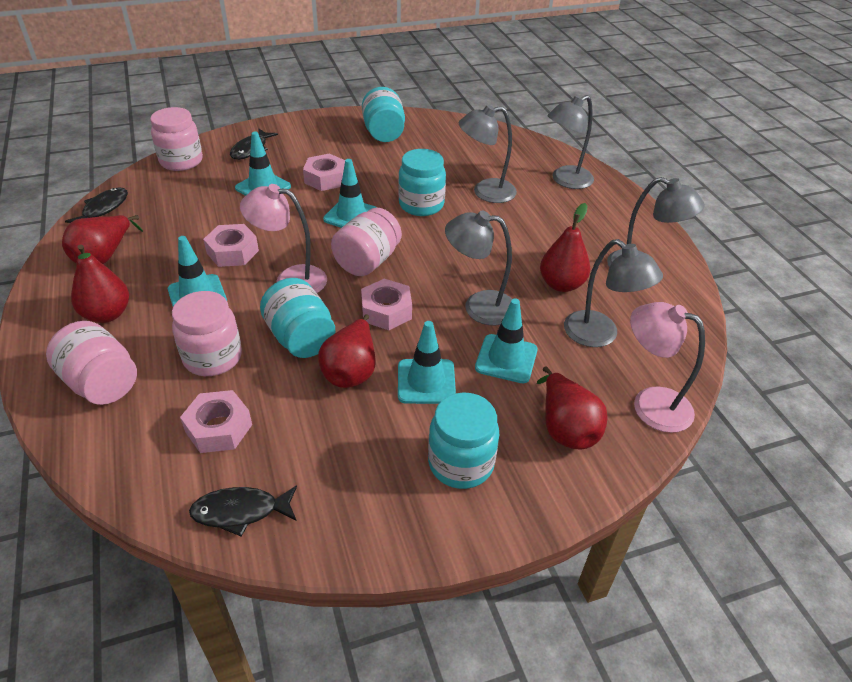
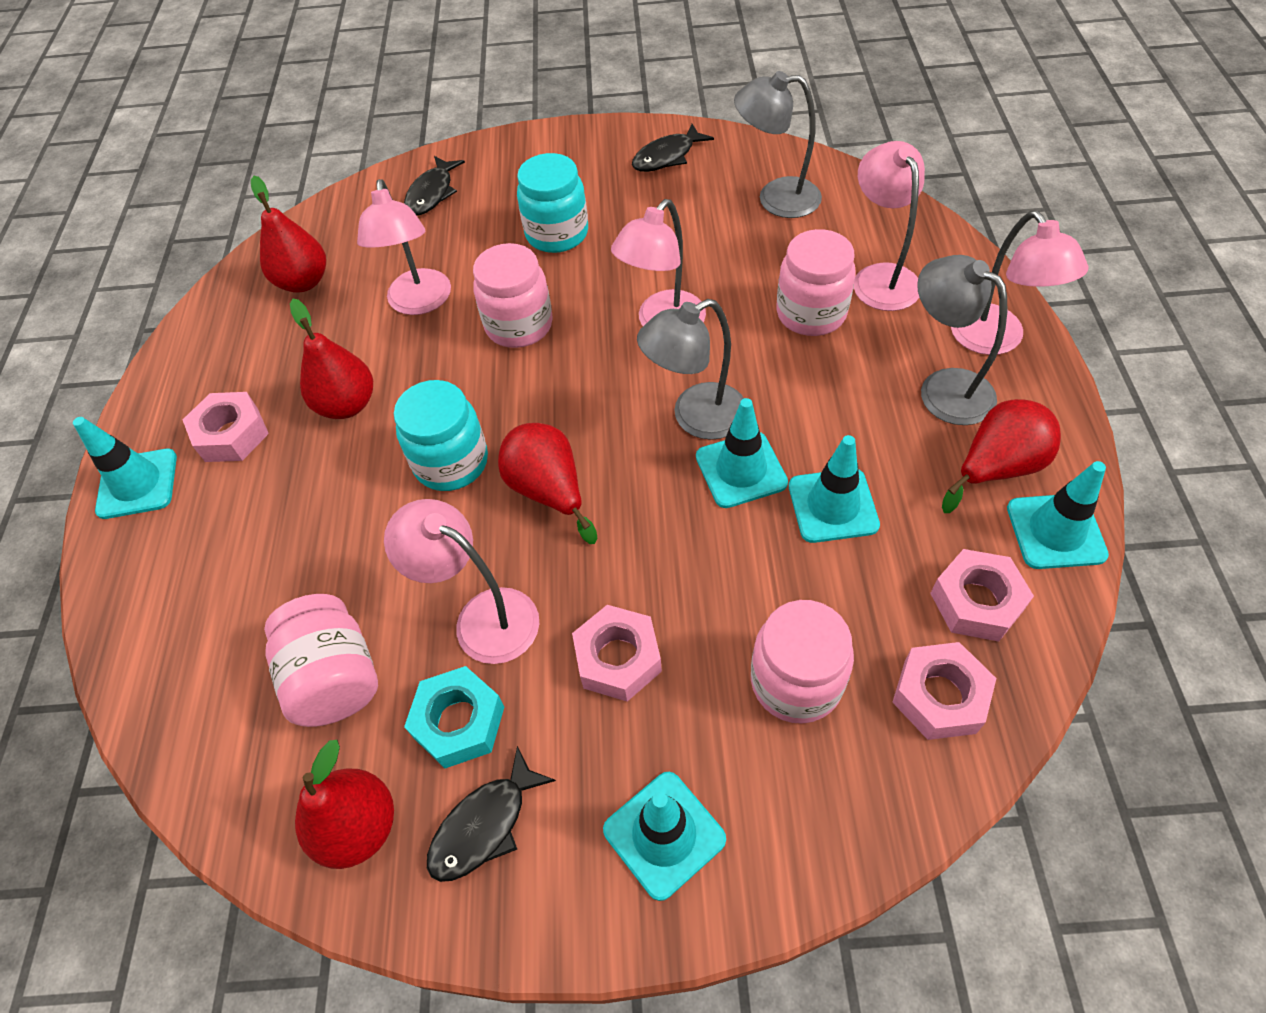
grey lamp: [445,210,512,326] [459,105,517,203] [548,95,594,189] [564,239,663,347] [607,177,705,268] = 5 -> [637,299,744,440] [734,71,822,218] [917,255,1007,425] = 3
pink lamp: [240,184,327,293] [630,302,705,433] = 2 -> [357,179,451,315] [384,499,539,664] [611,199,706,326] [854,141,925,311] [951,211,1088,355] = 5
turquoise jar: [260,278,336,358] [362,87,405,142] [399,149,446,216] [428,392,499,489] = 4 -> [394,380,488,491] [517,153,588,253] = 2
turquoise nut: none = 0 -> [404,666,504,768] = 1

